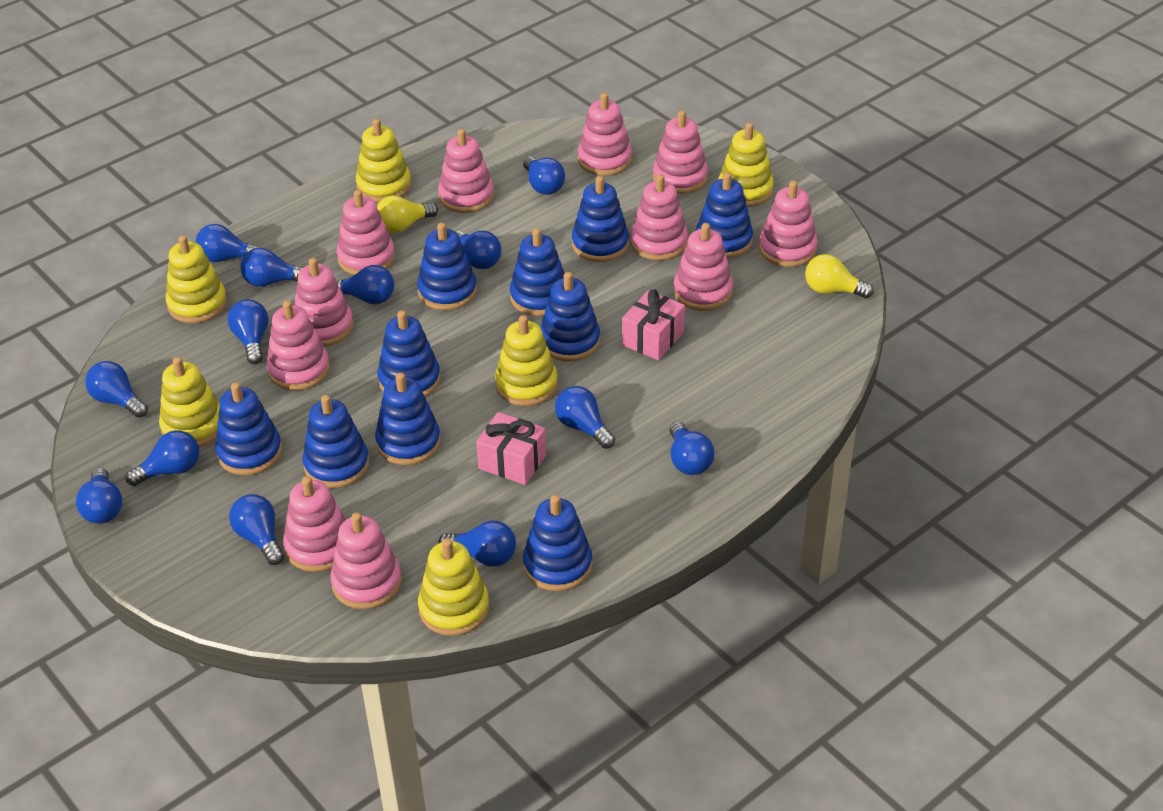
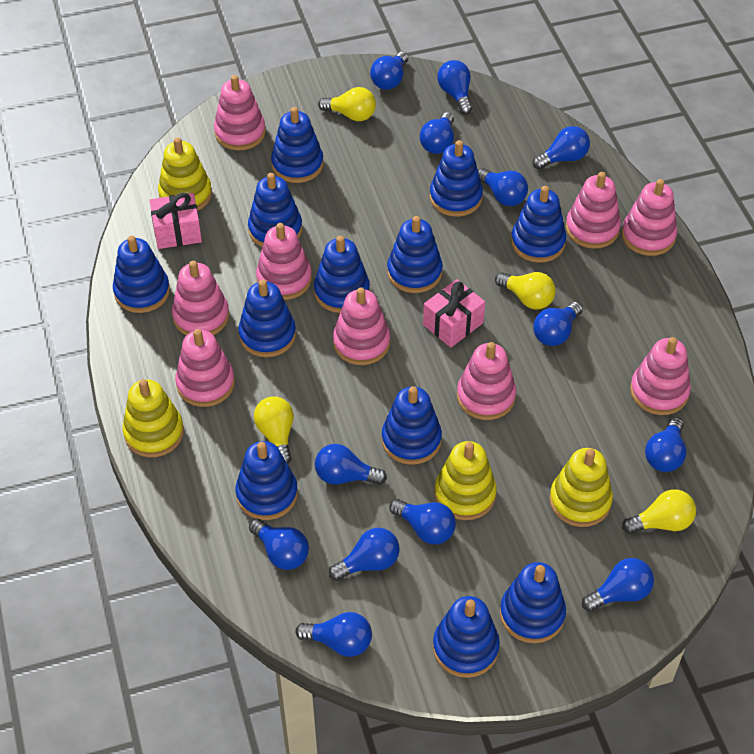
blue stacking toy: [215,383,282,475] [302,395,369,488] [375,373,441,465] [377,310,440,397] [417,223,477,310] [510,228,565,316] [523,495,592,591] [540,272,600,362] [572,176,629,262] [696,172,753,258] = 10 -> [113,236,170,313] [236,441,298,520] [238,280,296,357] [248,173,302,247] [271,107,324,183] [314,236,370,313] [382,386,442,465] [387,216,443,293] [430,140,483,217] [433,596,500,678] [500,562,566,643] [511,186,566,263] = 12
pink stacking toy: [267,300,330,390] [283,476,346,572] [294,258,354,347] [330,513,402,609] [337,190,395,275] [438,129,494,213] [578,93,632,176] [631,174,688,260] [653,110,708,194] [674,223,733,311] [759,180,817,267] = 11 -> [172,261,229,336] [175,329,235,407] [214,75,266,150] [256,223,312,300] [333,287,390,365] [457,342,516,420] [566,172,621,249] [622,179,677,256] [630,337,691,415] = 9
yellow light bulb: [377,195,438,233] [805,254,874,299] = 2 -> [254,397,294,464] [318,87,376,121] [495,272,556,309] [622,489,696,534] = 4
yellow stacking toy: [159,357,220,447] [166,235,227,323] [356,119,411,202] [418,538,489,636] [495,315,558,406] [718,123,774,207] = 6 -> [122,379,184,457] [158,137,212,210] [434,441,497,520] [549,448,613,527] = 4

